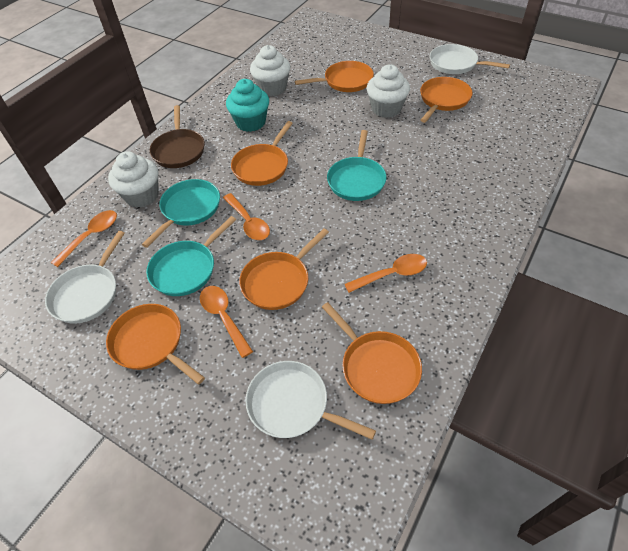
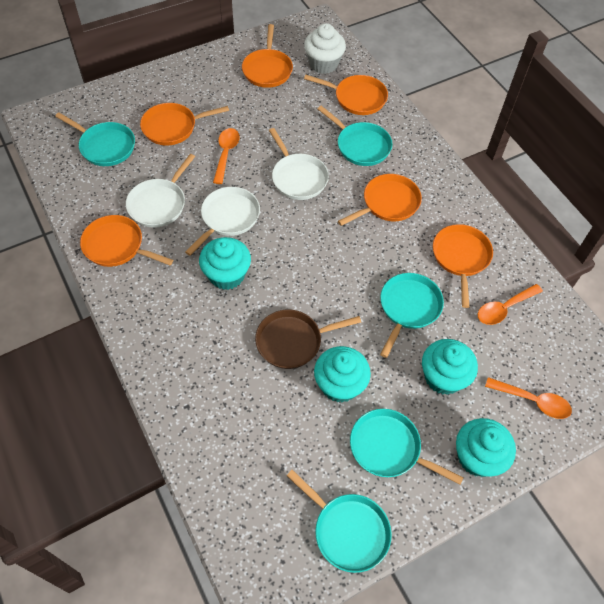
orange spoon: [51,210,117,267] [200,286,253,358] [223,193,270,240] [345,254,427,293] = 4 -> [213,128,240,184] [478,284,543,325] [485,377,572,419] = 3
turquoise cupcake: [226,79,269,132] = 1 -> [199,237,251,290] [314,346,371,403] [422,339,478,395] [456,418,516,477] = 4
turquoise pan: [142,179,220,248] [146,216,236,296] [327,130,386,201] = 3 -> [55,112,135,166] [287,470,392,573] [318,106,393,166] [350,409,464,485] [380,273,444,358] = 5
white cupcake: [108,151,159,208] [250,45,290,96] [367,64,410,118] = 3 -> [304,23,346,74] = 1

